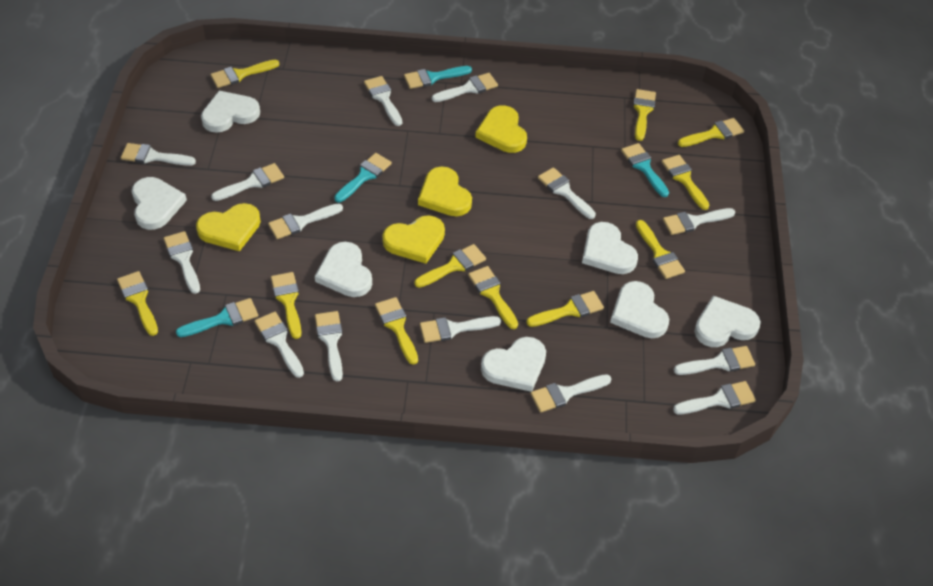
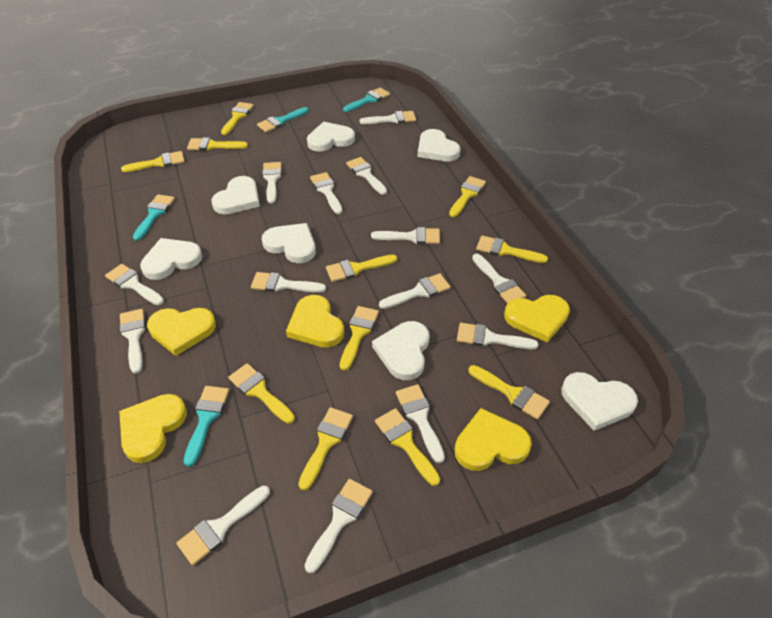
yellow heart: [196,203,261,251] [382,215,445,264] [418,167,472,216] [475,105,527,153] = 4 -> [119,394,187,463] [147,308,216,356] [286,295,344,348] [455,408,532,471] [504,295,570,343] = 5

